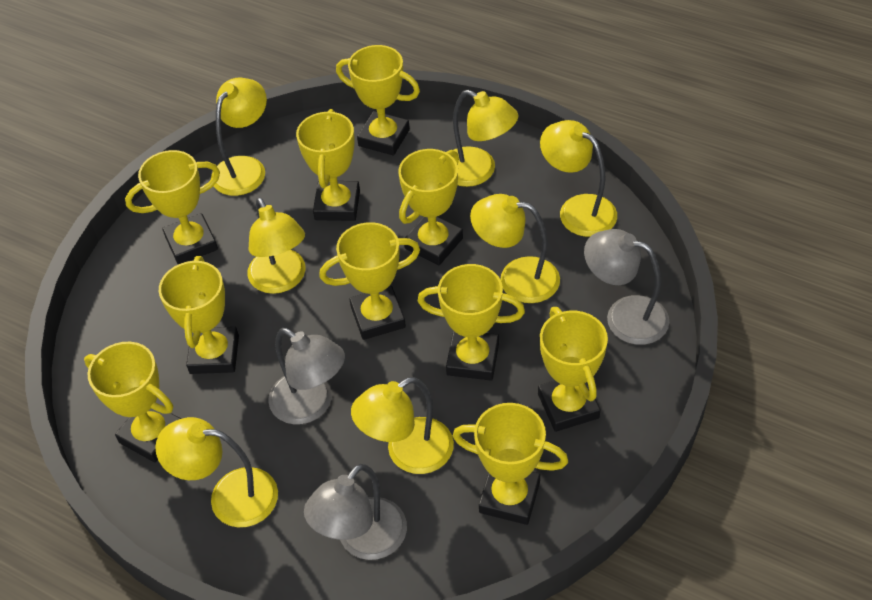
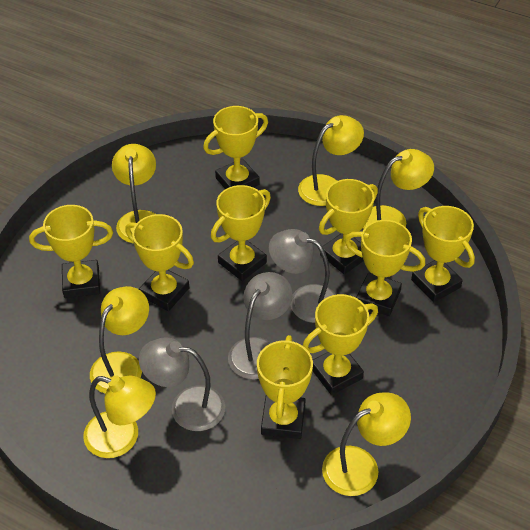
yellow lamp: [155,417,278,527] [211,78,267,196] [248,197,305,294] [351,377,454,474] [453,90,518,187] [470,194,560,303] [540,120,617,237] = 7 -> [83,375,156,458] [90,286,149,393] [112,144,156,243] [298,115,364,206] [322,392,411,496] [363,149,434,229] = 6
yellow trophy: [84,342,181,463] [125,150,220,264] [159,256,239,374] [296,109,360,221] [319,222,420,340] [336,45,420,155] [398,149,463,265] [418,264,525,381] [453,403,568,525] [538,307,608,432] = 10 -> [29,205,113,298] [125,214,194,311] [203,106,268,189] [211,185,271,281] [257,335,313,439] [303,294,378,395] [319,179,378,275] [345,220,425,316] [411,206,475,302] = 9

